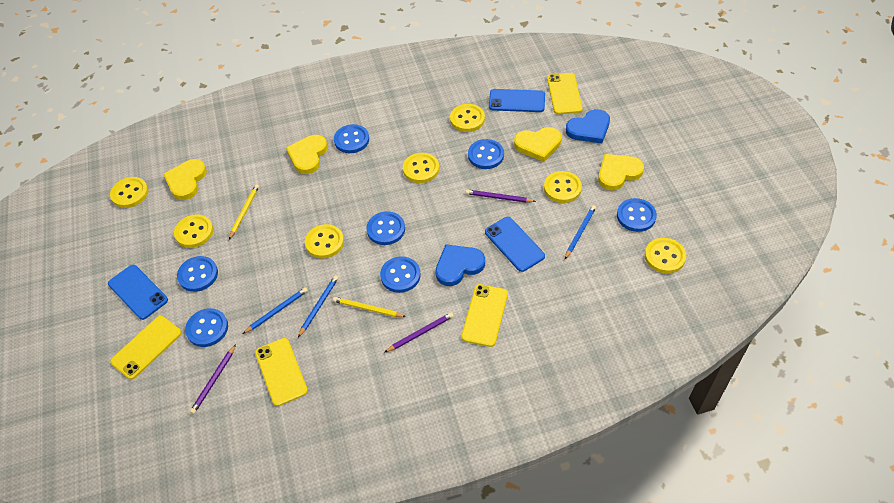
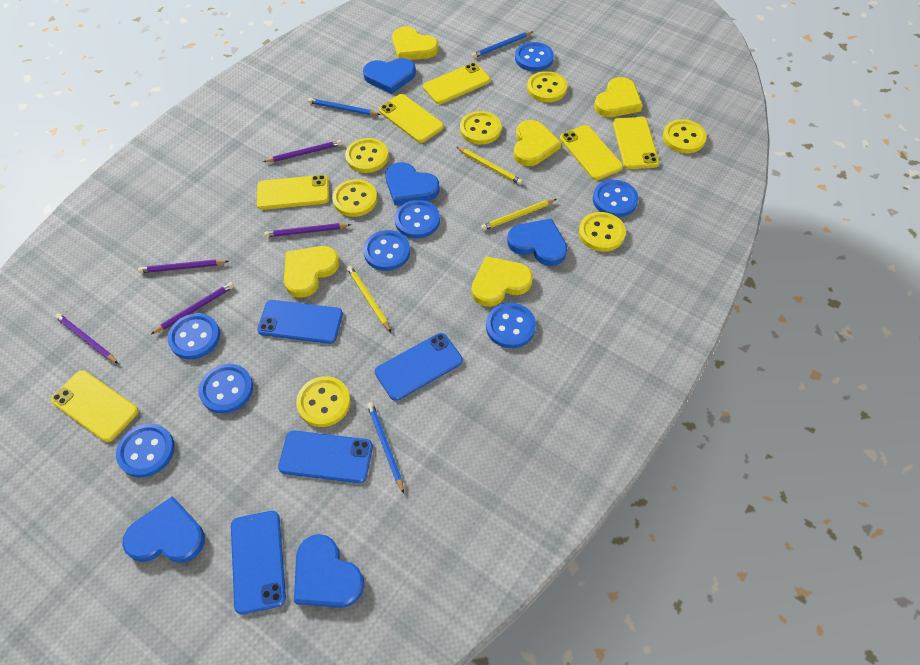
blue button: [177,256,218,292] [185,308,228,347] [334,124,369,153] [367,211,405,245] [380,256,421,293] [468,139,504,169] [617,198,657,232] = 7 -> [116,424,175,478] [168,313,220,359] [198,364,253,414] [363,230,410,271] [395,200,440,238] [486,303,536,348] [515,42,554,71] [593,180,638,217] = 8
blue heart: [435,244,485,286] [566,109,610,143] = 2 -> [122,496,205,563] [294,534,364,608] [363,58,416,94] [386,162,439,205] [507,218,567,266] = 5
blue phone: [108,265,168,320] [485,217,545,272] [489,89,545,112] = 3 -> [231,511,286,615] [257,300,343,344] [278,431,373,483] [375,333,463,401] = 4
purple pencil: [190,344,236,414] [385,312,454,352] [466,190,536,203] = 3 -> [55,313,118,364] [138,259,229,273] [151,282,234,334] [263,140,342,162] [264,223,351,237] = 5
yellow heart: [163,159,207,200] [286,135,328,174] [514,127,562,162] [598,154,644,190] = 4 -> [284,246,340,298] [392,27,438,60] [472,256,533,307] [514,120,561,166] [594,77,643,117] = 5
yellow pencil: [229,184,259,239] [333,297,406,317] = 2 -> [347,266,391,332] [457,147,523,185] [481,199,556,231] = 3
yellow phone: [110,316,181,379] [255,338,308,406] [461,284,508,347] [547,73,583,114] = 4 -> [51,370,139,442] [257,175,329,210] [379,94,444,143] [423,63,490,104] [560,125,623,180] [613,117,659,169] = 6

